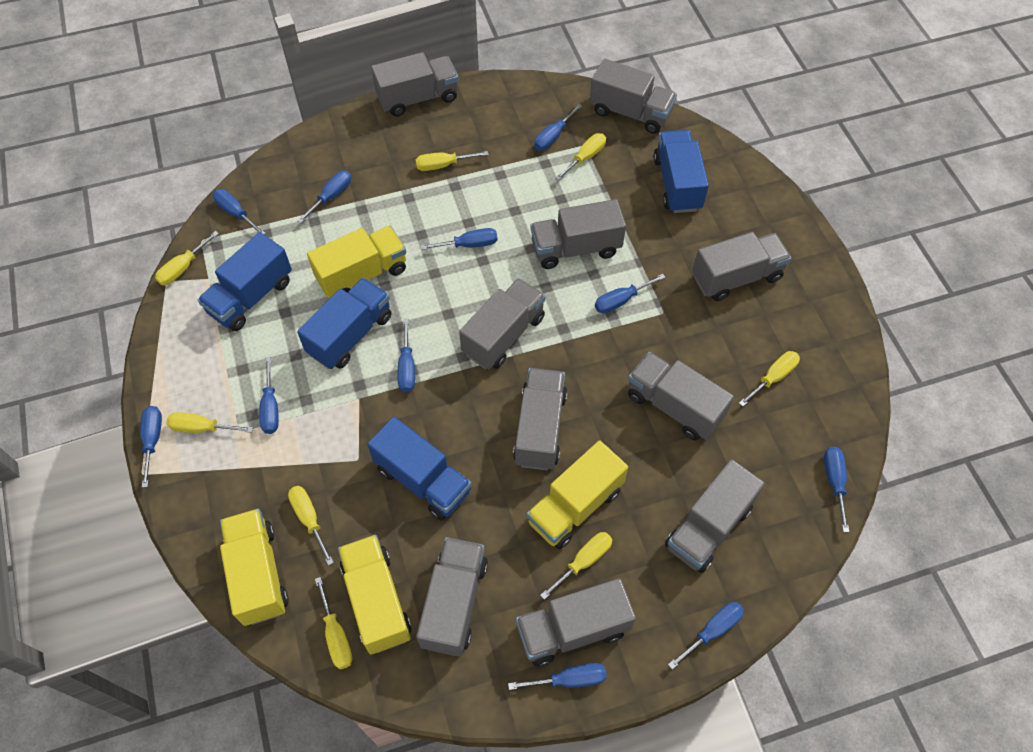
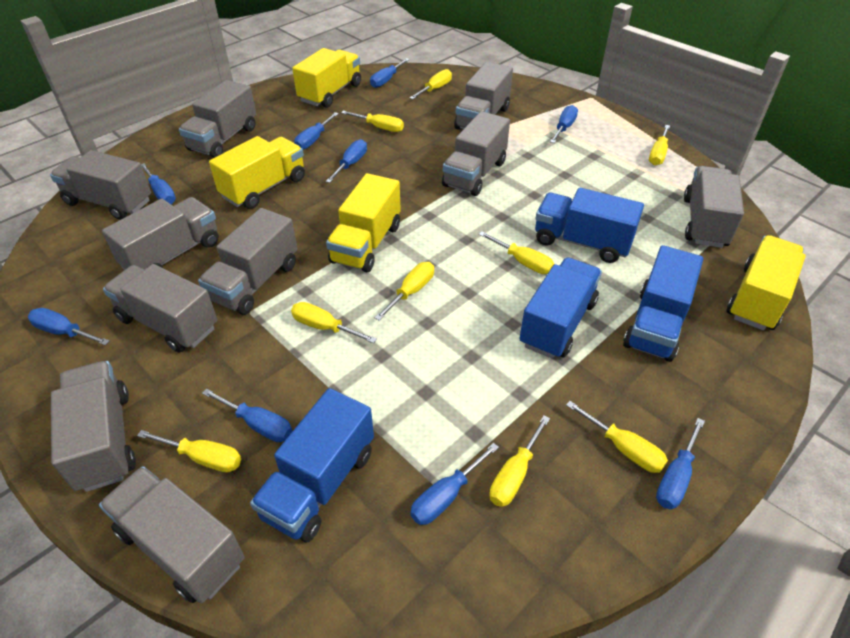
blue screwdriver: [140,406,162,488] [213,189,266,235] [259,357,279,434] [297,171,351,223] [397,318,415,392] [421,228,497,250] [508,663,607,690] [534,104,582,150] [595,274,665,314] [668,602,744,670] [824,447,849,532] = 11 -> [28,308,110,346] [141,163,176,204] [202,388,292,442] [294,112,339,150] [326,139,367,183] [370,58,410,88] [410,443,499,525] [550,105,578,143] [656,418,705,509] = 9
yellow screwdriver: [155,231,219,285] [167,412,253,433] [288,486,334,566] [315,577,352,669] [416,151,489,171] [540,532,612,600] [555,133,606,180] [739,351,800,407] = 8 -> [137,430,241,472] [291,302,377,343] [341,111,404,132] [375,262,434,321] [410,69,452,99] [479,232,554,274] [489,415,550,507] [566,401,668,473] [649,125,670,166] = 9

